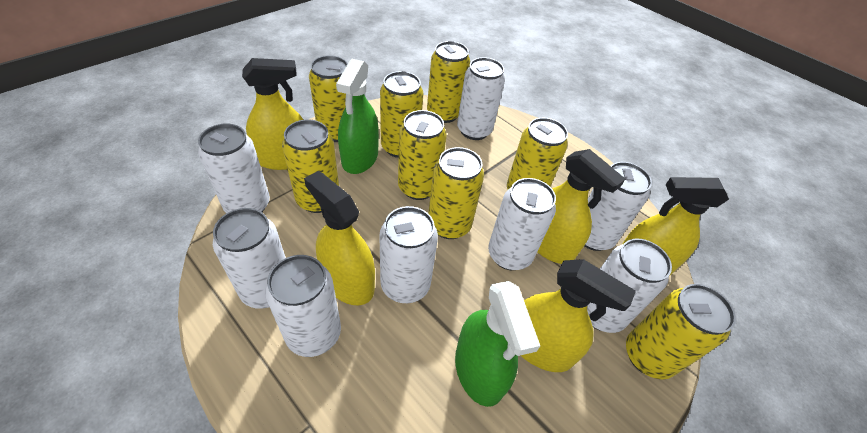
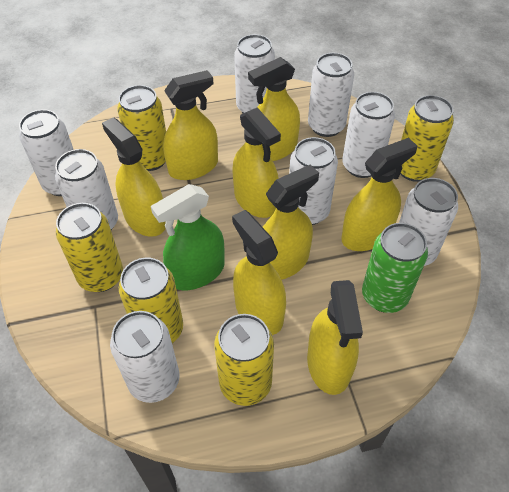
green can: none = 0 -> [362,223,428,313] = 1
green spray bottle: [336,59,379,174] [455,281,540,407] = 2 -> [151,184,225,290] = 1
yellow can: [282,120,339,213] [309,55,348,142] [380,71,423,158] [398,110,447,200] [427,41,470,123] [428,147,484,239] [507,118,568,189] [626,284,736,380] = 8 -> [56,203,123,292] [117,85,166,171] [119,258,183,343] [214,314,274,406] [400,95,454,182] = 5
yellow spray bottle: [242,58,303,170] [304,171,375,305] [521,259,636,372] [538,149,625,264] [623,177,729,276] = 5 -> [102,117,166,237] [163,70,218,180] [232,210,286,335] [233,107,281,218] [248,57,300,161] [263,164,319,280] [307,280,363,395] [341,138,417,251] = 8

